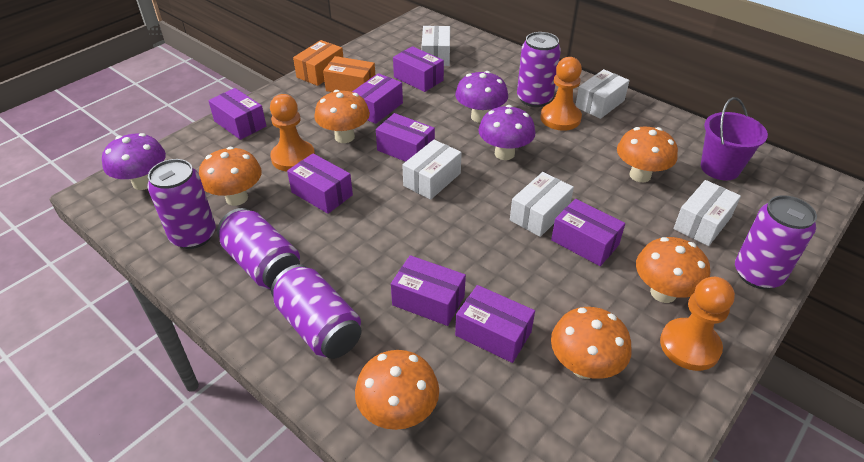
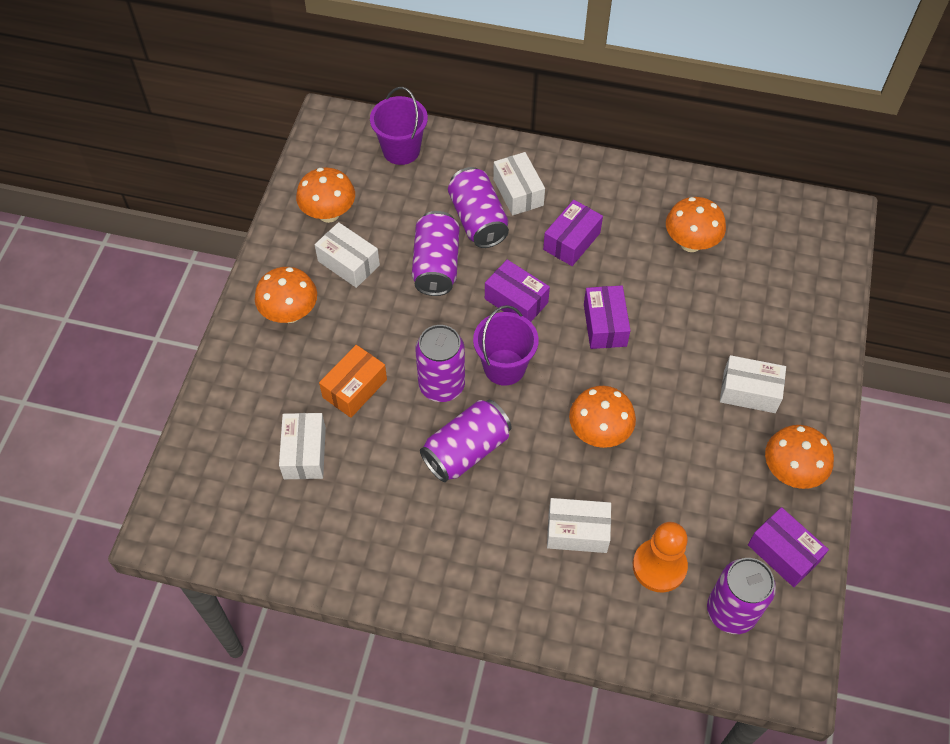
orange box: [293,40,343,86] [323,56,375,92] = 2 -> [319,345,387,418] = 1
orange mushroom: [199,147,262,206] [314,90,370,143] [355,350,439,430] [551,307,632,379] [617,127,678,182] [636,237,710,303] = 6 -> [255,267,317,323] [296,168,355,223] [569,386,636,448] [666,197,726,252] [765,425,834,489] = 5
orange pawn: [270,94,315,172] [540,57,582,131] [660,277,735,371] = 3 -> [633,522,688,593] = 1
purple box: [208,88,266,140] [287,153,353,214] [352,73,403,124] [376,113,435,162] [391,255,466,326] [393,46,444,92] [455,285,535,363] [551,199,625,266] = 8 -> [485,260,550,322] [543,200,603,266] [584,285,631,349] [748,507,829,587] = 4
purple bucket: [701,97,768,181] = 1 -> [370,87,428,165] [473,305,539,386] = 2
purple mushroom: [102,133,166,190] [455,71,508,123] [479,105,536,160] = 3 -> none = 0

